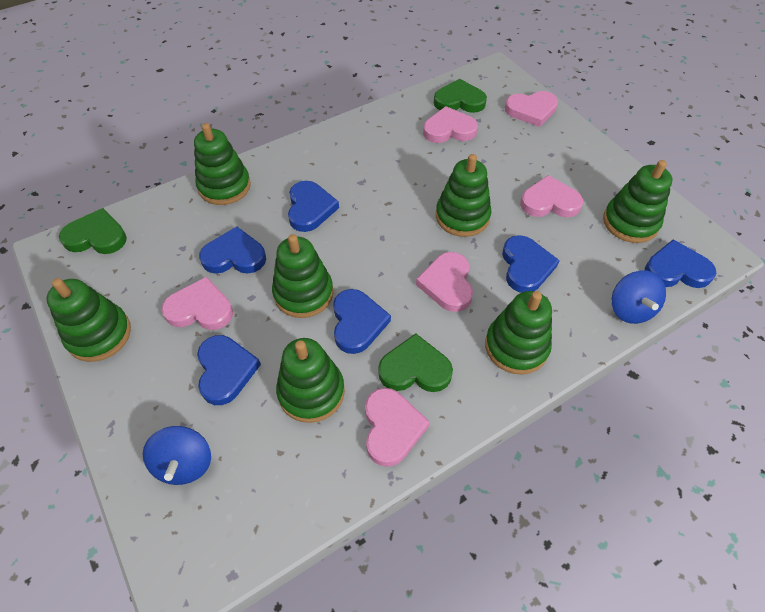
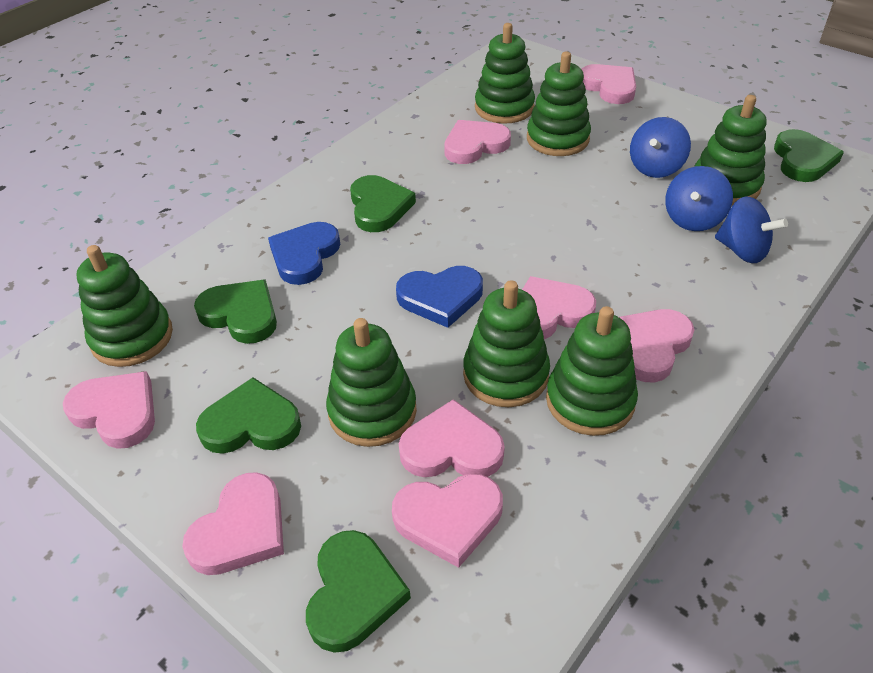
blue heart: [197,335,261,405] [199,227,266,274] [288,181,339,232] [333,289,391,354] [502,235,560,293] [645,239,716,288] = 6 -> [268,222,340,285] [396,266,483,328] = 2
blue spinning top: [143,426,211,485] [612,270,666,324] = 2 -> [630,117,691,178] [665,166,733,231] [715,196,788,263] = 3
green heart: [59,208,127,254] [378,333,453,392] [434,79,487,113] = 3 -> [194,280,277,344] [196,377,301,454] [306,530,411,653] [350,175,416,232] [774,129,844,182] = 5
pink heart: [161,277,233,330] [365,388,430,467] [416,252,473,312] [423,106,478,143] [505,91,558,127] [520,175,583,218] = 6 -> [63,371,155,449] [182,472,284,575] [392,474,503,568] [399,399,505,477] [444,120,511,164] [522,276,596,339] [581,64,636,104] [619,309,694,383] = 8

